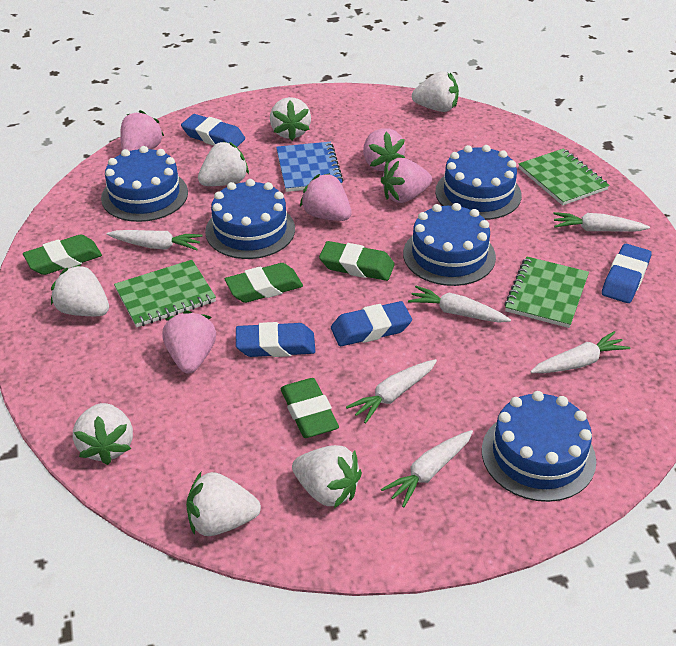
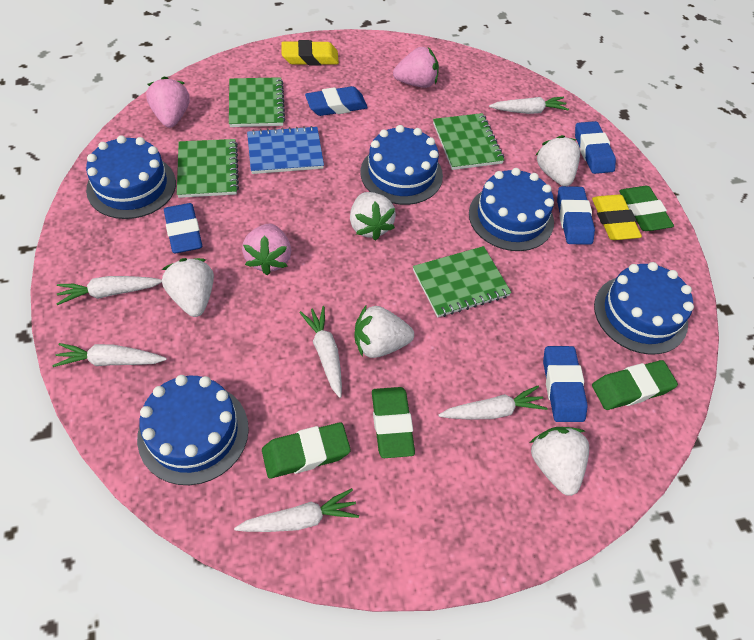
blue eraser: [181,114,245,147] [236,322,315,357] [331,301,412,346] [602,244,652,303] = 4 -> [164,203,202,253] [305,86,368,116] [543,346,588,422] [557,186,595,245] [575,121,616,174] = 5
green notebook: [114,260,216,327] [504,257,589,328] [519,149,609,206] = 3 -> [177,139,239,198] [229,77,285,127] [413,246,512,317] [433,113,504,170] = 4
pink strawberry: [120,110,164,151] [162,310,216,373] [300,173,352,221] [363,128,405,171] [381,158,432,203] = 5 -> [146,77,190,128] [242,224,291,275] [393,47,439,88] = 3
white strawberry: [51,264,109,316] [73,403,133,465] [186,472,261,536] [198,141,249,186] [270,97,311,141] [292,445,362,508] [412,71,459,112] = 7 -> [162,258,214,317] [350,192,396,241] [354,306,414,358] [530,427,589,496] [535,135,580,186] = 5
yellow eraser: none = 0 -> [282,40,339,65] [592,195,642,240] = 2

